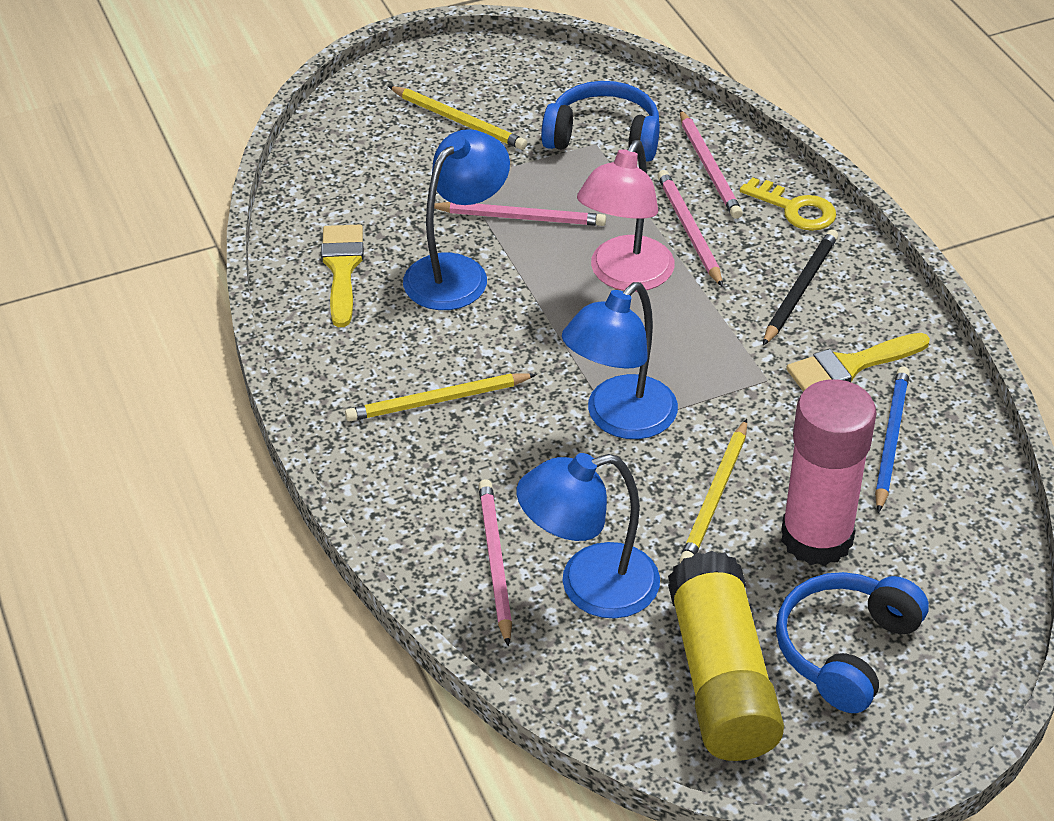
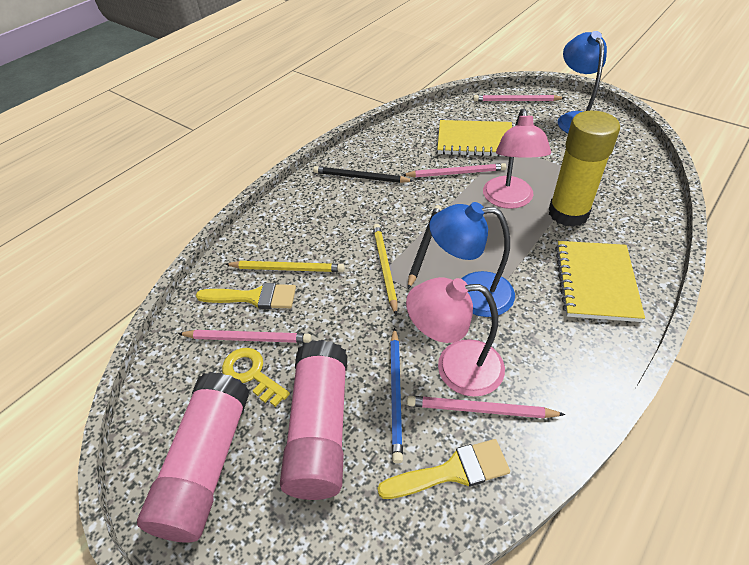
black pencil: [763,229,838,345] = 1 -> [313,166,414,183] [408,205,442,289] = 2
blue headphones: [541,81,660,162] [776,572,929,713] = 2 -> none = 0
blue lamp: [403,129,510,310] [516,453,660,619] [562,282,678,439] = 3 -> [429,202,515,317] [558,31,607,133] = 2
pink glue stick: [781,379,877,566] = 1 -> [137,372,250,543] [280,340,347,500] = 2
pink lamp: [577,140,674,292] = 1 -> [406,277,505,397] [483,109,551,209] = 2
yellow notebook: none = 0 -> [437,120,512,157] [555,241,645,322] = 2
yellow pencil: [345,373,537,421] [388,86,527,150] [679,419,747,563] = 3 -> [225,261,345,272] [373,224,398,316] = 2

